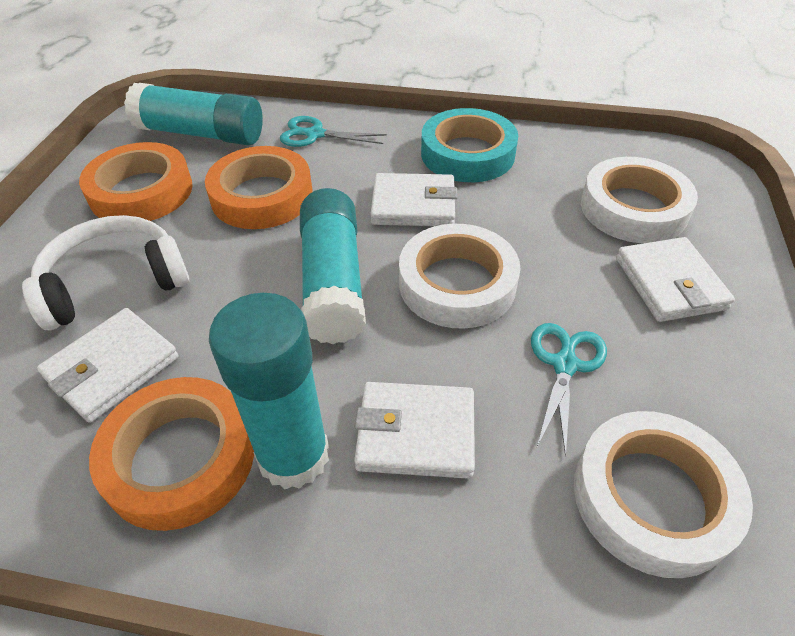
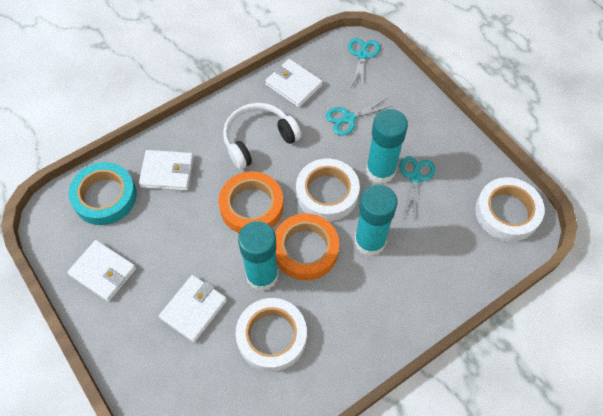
orange tape: [79,142,193,221] [89,377,254,531] [205,146,313,229] = 3 -> [219,172,283,233] [275,213,339,280] = 2
turquoise scissors: [280,116,387,147] [531,323,607,457] = 2 -> [326,98,392,135] [348,38,380,87] [399,156,435,221] = 3

